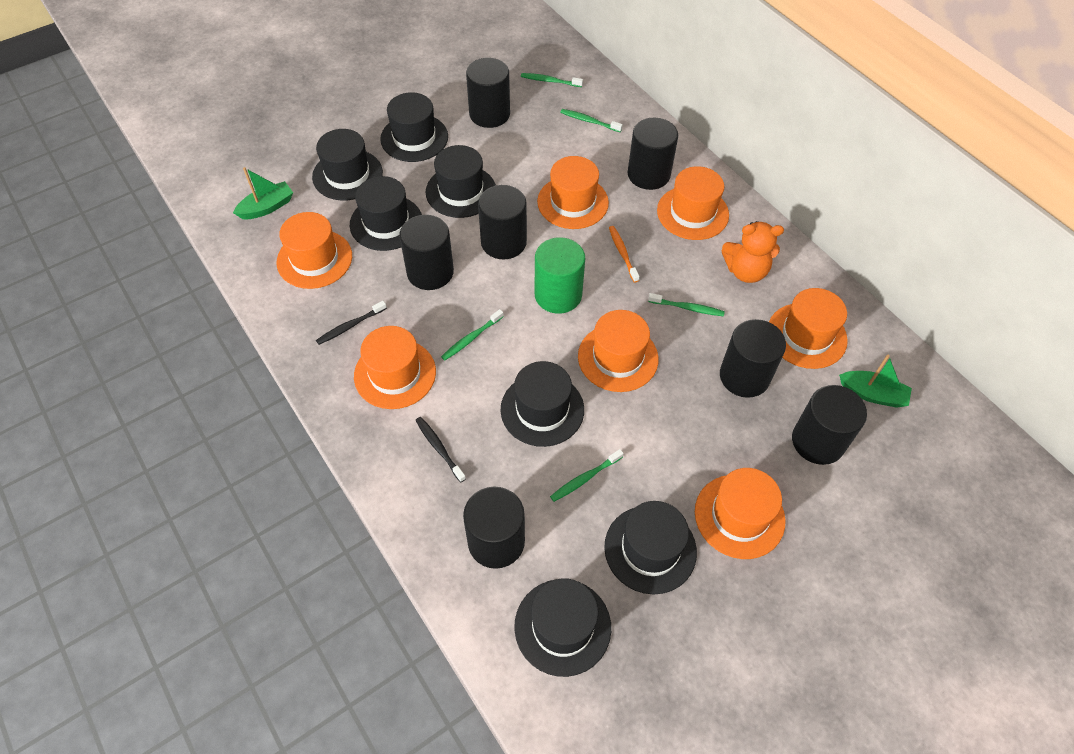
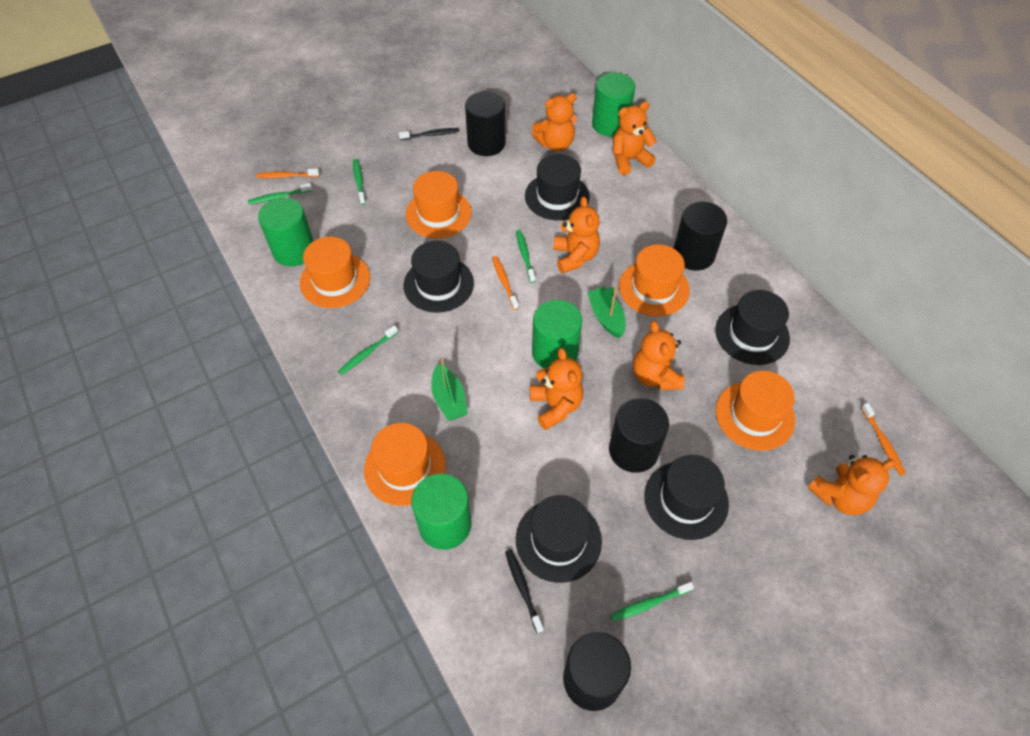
black cylinder: [399,215,454,290] [463,487,525,569] [466,58,510,128] [478,185,527,259] [627,118,678,190] [720,319,786,398] [792,385,867,465] = 7 -> [465,91,506,156] [563,632,631,711] [609,398,669,473] [674,202,727,271] = 4
black hat: [312,129,383,201] [350,176,422,251] [380,92,448,162] [426,145,496,218] [500,361,584,447] [514,578,611,677] [604,501,697,594] = 7 -> [404,241,474,313] [516,495,602,583] [525,154,590,220] [644,455,729,540] [715,290,790,365] = 5
green cylinder: [535,237,585,314] = 1 -> [258,198,314,266] [411,473,472,550] [532,300,582,369] [592,73,635,137] = 4
orange hat: [277,212,352,289] [354,326,436,409] [537,156,609,229] [578,310,659,392] [657,166,729,240] [695,468,786,559] [769,288,848,369] = 7 -> [300,237,370,308] [364,423,446,506] [406,171,472,238] [619,244,690,317] [716,371,795,451] = 5
orange teddy bear: [722,221,784,283] = 1 -> [530,348,583,430] [532,93,577,151] [553,197,600,273] [613,101,657,175] [633,321,685,390] [807,455,896,515] = 6
orange toothbrush: [609,226,640,283] = 1 -> [256,169,320,178] [492,256,519,310] [861,403,906,476] = 3

